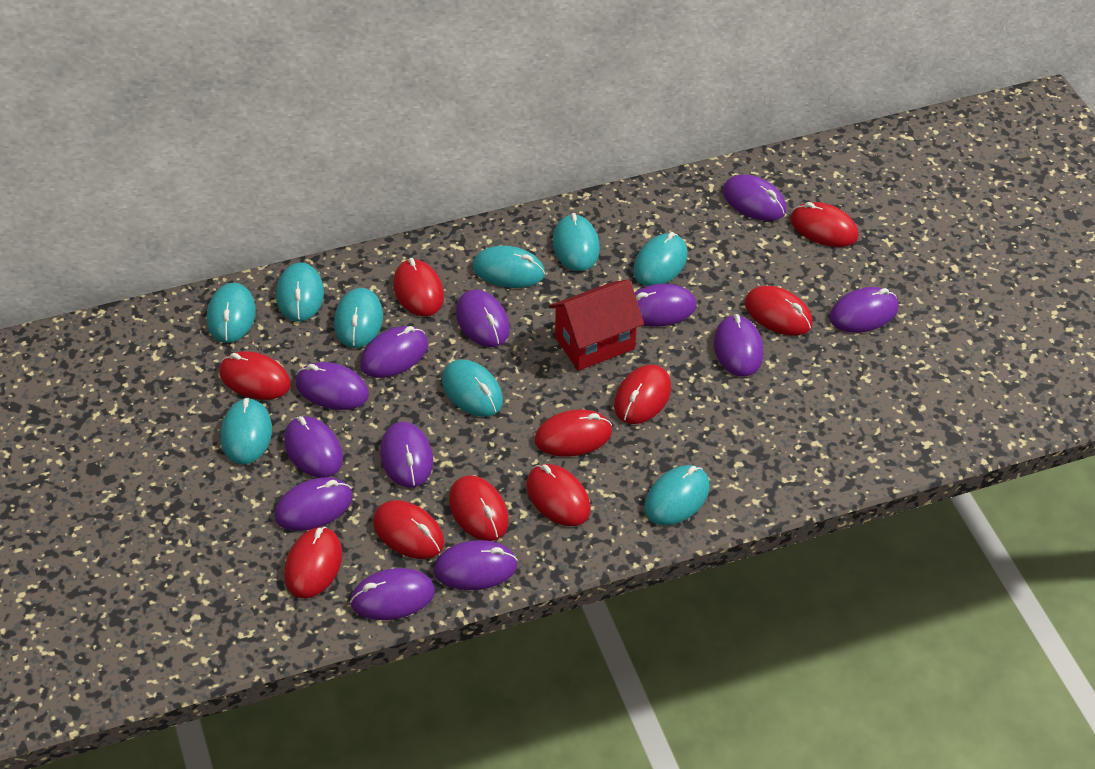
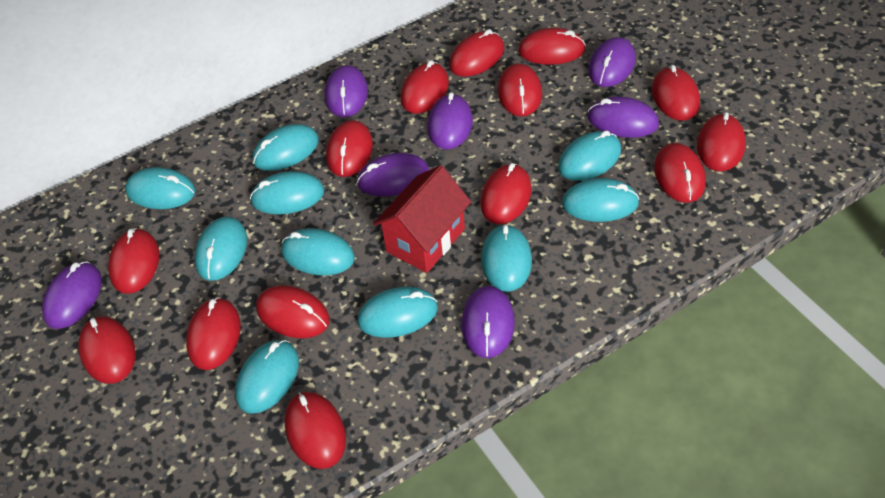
purple mouse: [274,477,353,531] [284,416,343,478] [296,362,369,410] [350,568,435,620] [360,326,428,378] [380,422,433,488] [434,540,518,590] [456,289,510,347] [634,284,696,327] [714,314,764,377] [723,175,786,221] [830,287,898,333] = 12 -> [42,261,102,329] [325,65,368,117] [357,153,429,196] [427,92,473,149] [461,286,515,358] [588,37,636,87] [588,96,659,138] = 7
red mouse: [219,351,291,400] [284,527,342,598] [373,500,444,559] [393,258,444,317] [449,475,509,541] [526,464,591,526] [535,410,612,457] [614,364,671,424] [745,286,812,336] [790,202,858,247] = 10 -> [78,316,136,384] [108,228,159,294] [186,297,241,370] [256,285,329,338] [284,392,346,469] [326,120,373,177] [401,60,449,114] [449,29,504,77] [480,163,532,224] [498,64,542,116] [518,28,586,65] [652,65,700,121] [654,143,706,203] [697,112,746,171] = 14
turquoise mouse: [207,283,256,343] [221,398,272,465] [276,262,324,322] [334,288,383,348] [442,359,503,417] [473,246,545,288] [552,213,600,271] [633,232,688,286] [644,465,710,526] = 9 -> [125,167,196,209] [194,217,247,281] [235,340,299,414] [250,171,324,214] [253,124,319,171] [281,228,355,275] [358,287,438,338] [481,224,532,292] [558,130,621,181] [562,178,640,222] = 10

